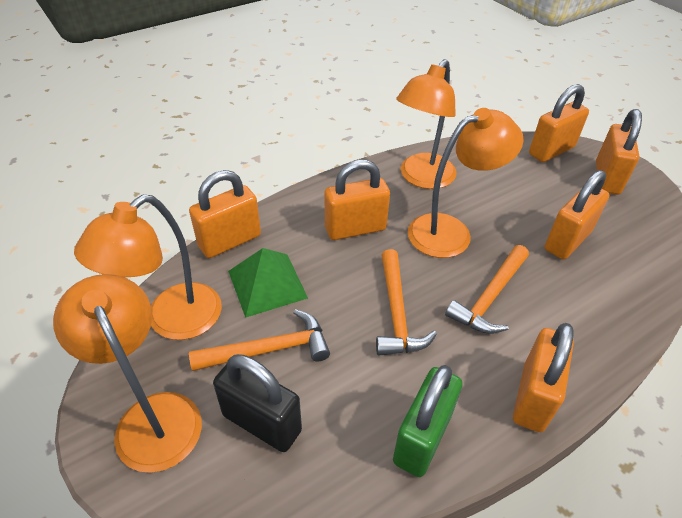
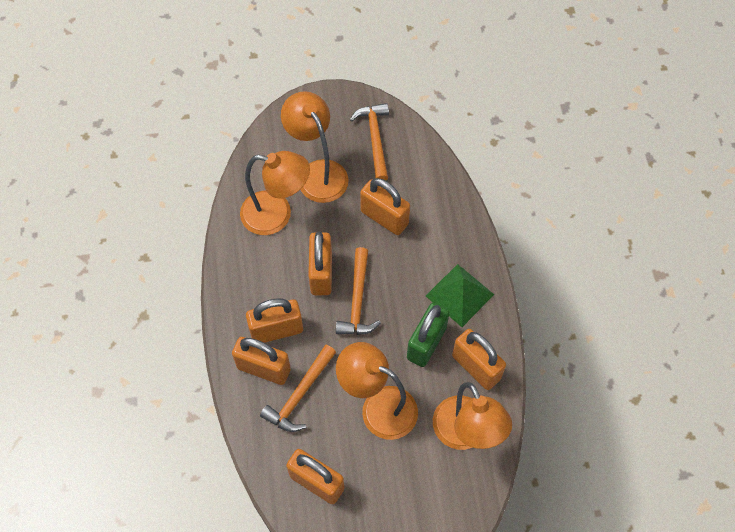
black padlock: [213,354,302,452] = 1 -> none = 0

